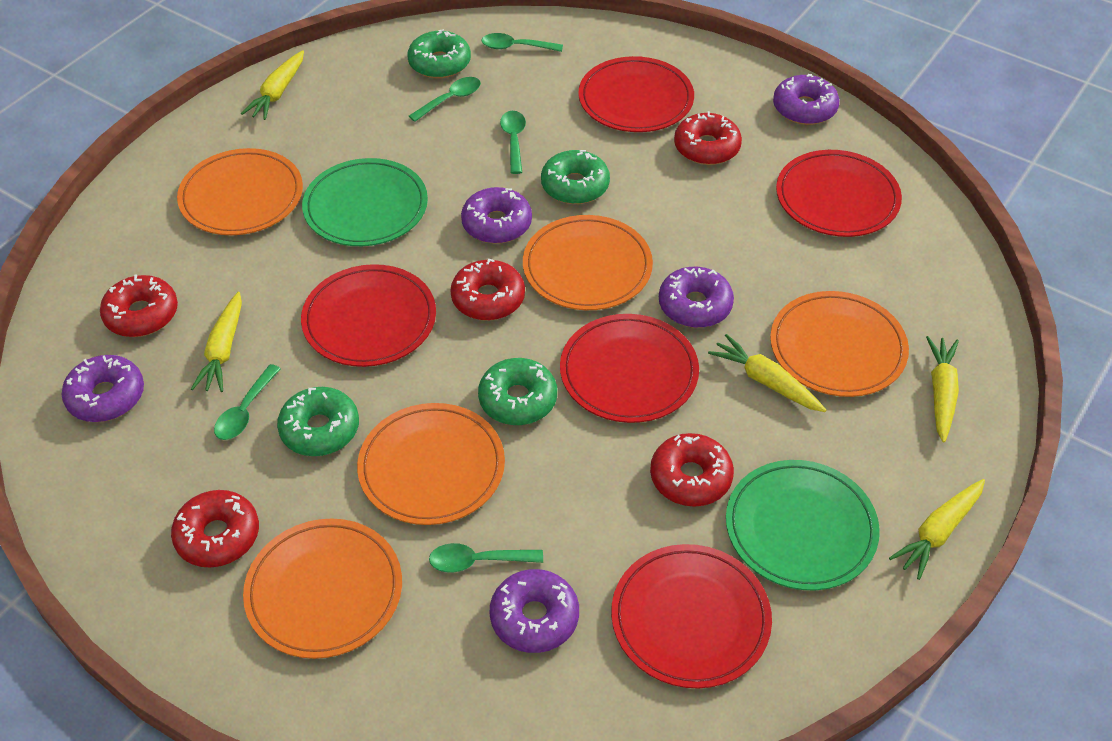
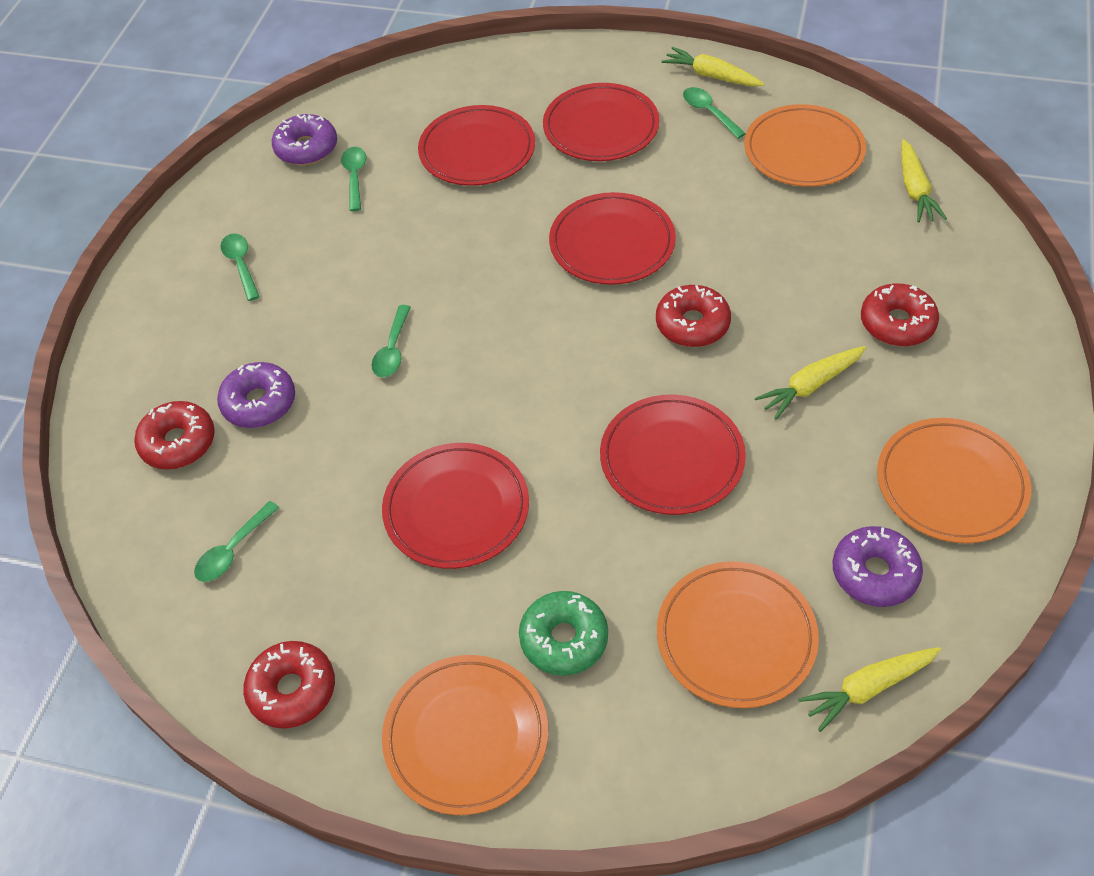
green donut: [277,387,359,456] [407,29,471,79] [478,358,557,425] [541,150,610,204] = 4 -> [519,591,608,676] = 1
green plate: [302,158,428,246] [726,460,880,591] = 2 -> none = 0
orange plate: [177,148,303,235] [243,518,402,659] [357,403,505,525] [523,215,653,310] [770,291,909,397] = 5 -> [382,655,548,815] [657,561,819,708] [744,104,866,187] [877,418,1032,543] = 4
purple donut: [62,355,144,422] [461,187,532,244] [490,569,579,653] [659,267,734,328] [773,74,839,125] = 5 -> [217,362,295,428] [272,114,337,165] [833,526,923,607] = 3
red donut: [100,274,178,337] [171,490,259,568] [450,259,525,321] [650,433,734,507] [674,111,742,165] = 5 -> [134,401,215,469] [243,641,335,729] [656,285,731,347] [861,283,939,346] = 4
yellow carrot: [191,292,242,392] [241,50,304,120] [708,334,826,412] [889,479,985,580] [926,336,959,443] = 5 -> [661,47,764,86] [755,346,866,420] [798,647,941,732] [901,139,947,222] = 4

